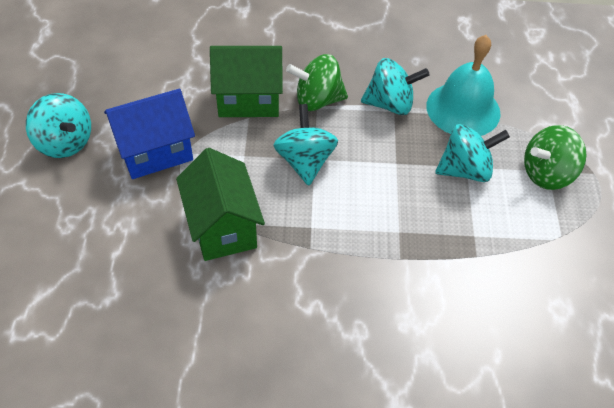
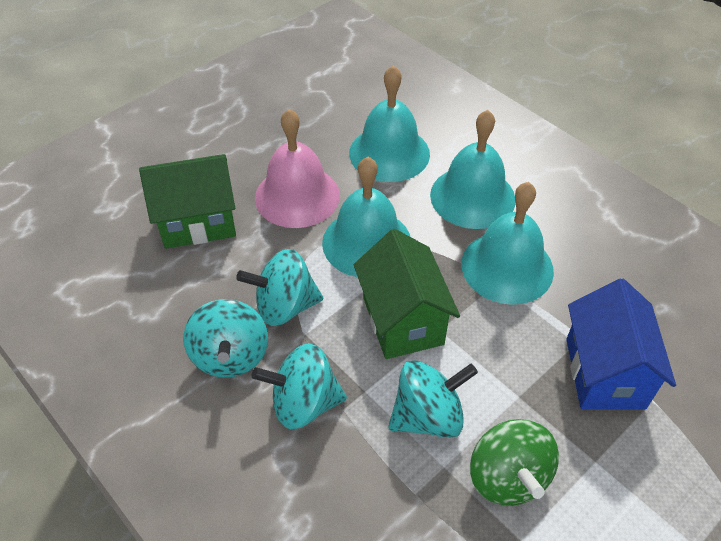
green spinning top: [286,54,348,111] [524,125,587,190] = 2 -> [470,419,559,506] = 1
pink bell: none = 0 -> [255,109,340,228] = 1
turquoise bell: [426,35,500,136] = 1 -> [322,157,411,277] [349,66,430,182] [430,110,515,229] [461,182,554,305] = 4

